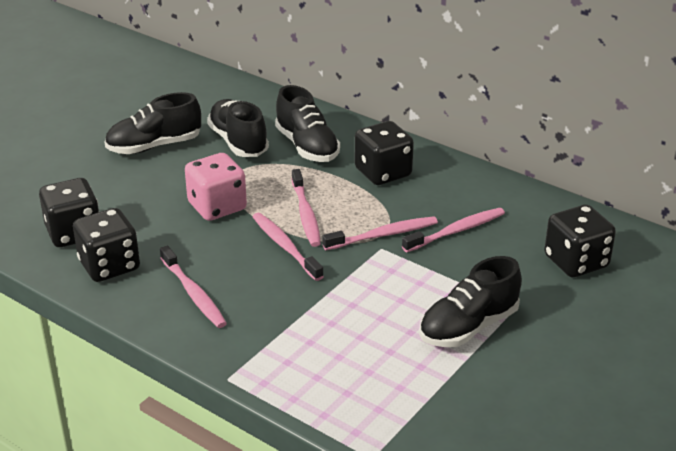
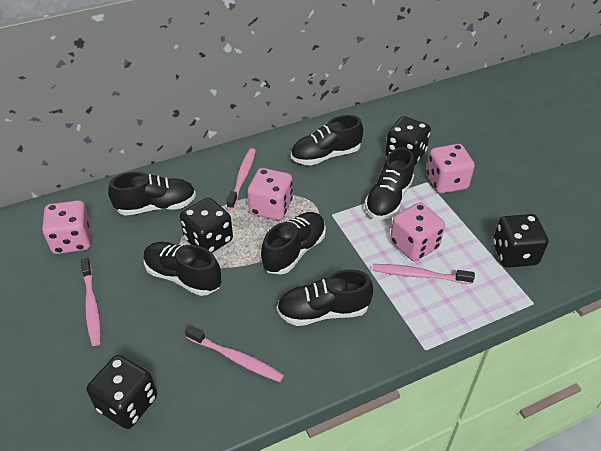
black shoe: [105,92,201,154] [207,99,269,157] [275,85,340,162] [419,256,522,347] = 4 -> [108,172,196,216] [144,242,221,296] [261,212,326,275] [277,269,373,326] [291,115,363,165] [365,147,414,220] = 6
pink dice: [185,153,247,221] = 1 -> [42,200,91,254] [247,168,293,220] [390,202,445,261] [426,144,475,194] = 4
pink toothbrush: [160,246,227,328] [252,213,324,281] [292,169,321,247] [322,216,438,250] [402,208,505,252] = 5 -> [81,258,101,346] [185,326,284,382] [227,148,256,209] [372,264,475,284] = 4

